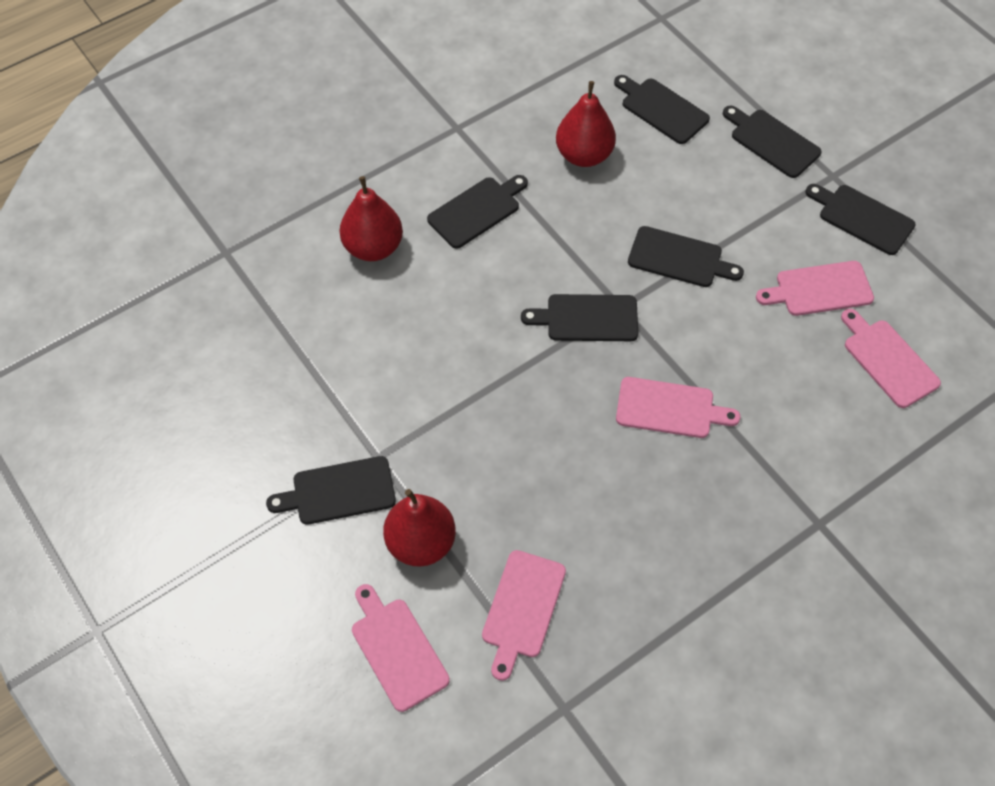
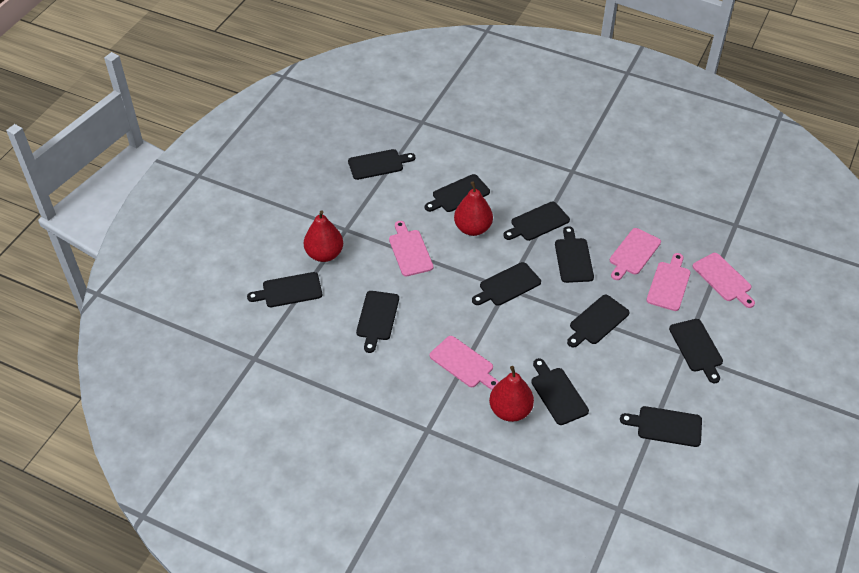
black cutting board: [266,456,396,525] [427,175,528,249] [521,294,638,341] [614,75,710,144] [628,226,744,287] [723,106,822,178] [805,184,916,255] = 7 -> [247,272,322,307] [348,149,415,180] [356,291,399,353] [425,174,490,212] [472,262,541,306] [503,202,570,241] [531,358,589,425] [555,226,594,283] [567,295,629,348] [620,406,702,447] [669,319,723,383] = 11

